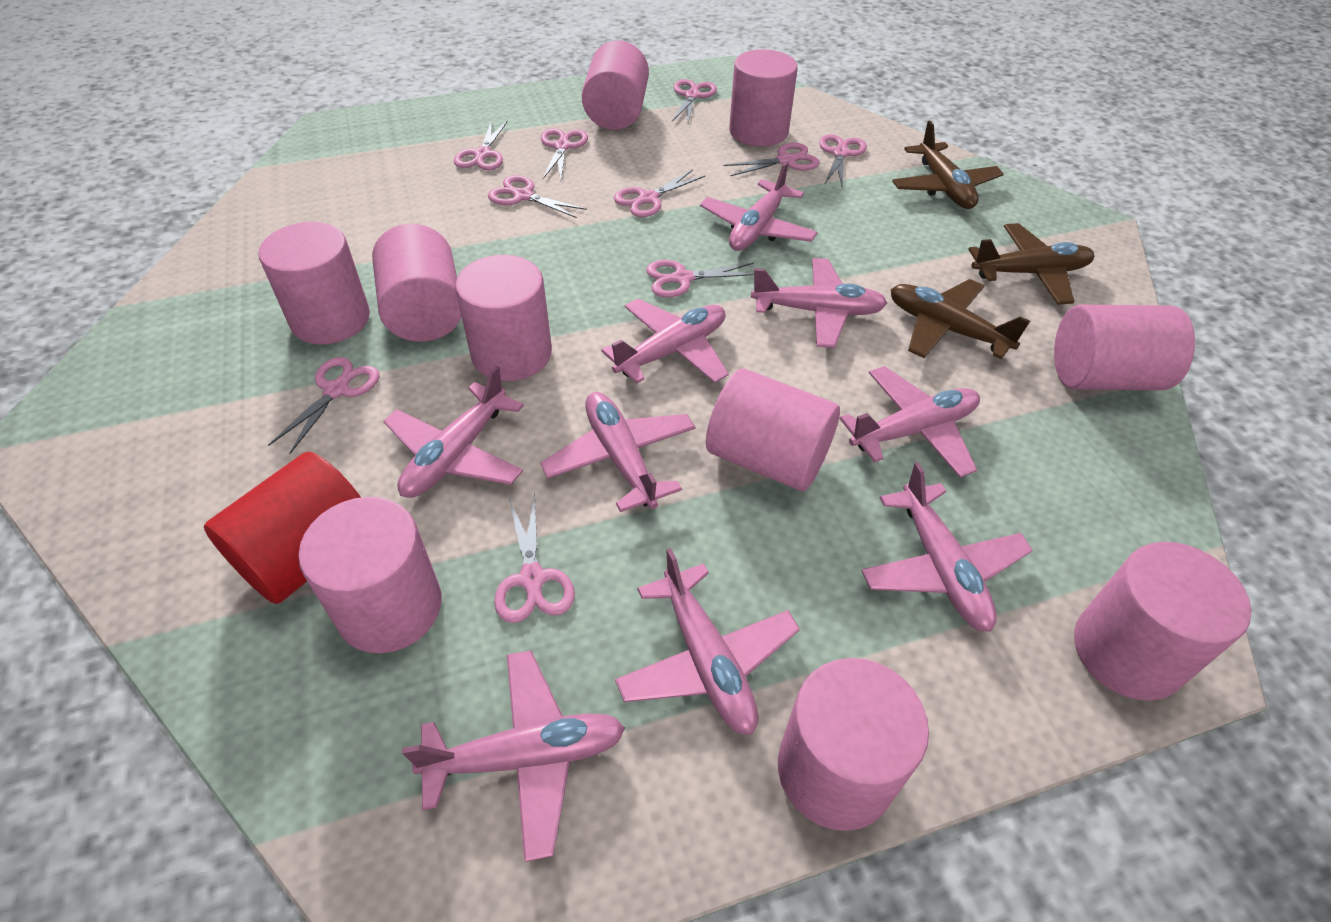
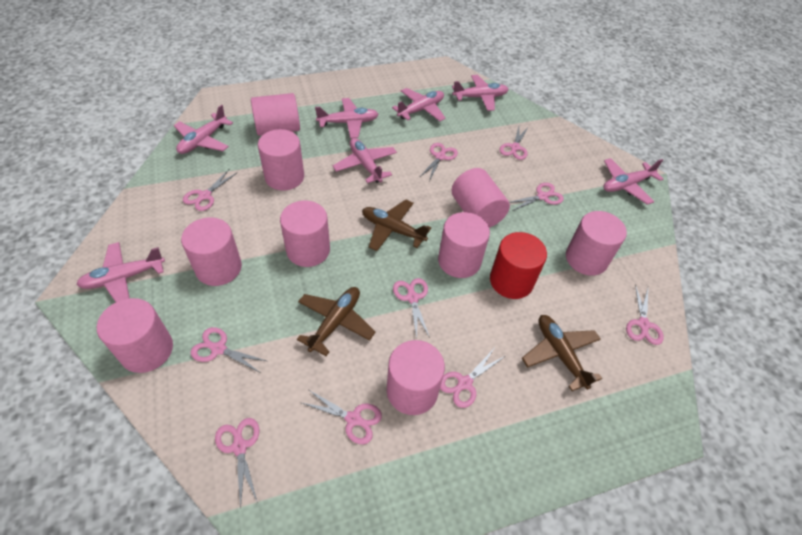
pink cylinder: [259,222,370,345] [298,497,442,653] [372,224,461,342] [455,255,552,381] [582,40,649,130] [706,369,840,491] [729,49,798,146] [778,658,929,831] [1054,304,1195,390] [1074,542,1251,701] = 10 -> [97,298,173,373] [181,217,242,286] [251,93,300,136] [258,129,304,191] [280,201,330,267] [387,340,445,415] [438,212,490,278] [452,168,510,228] [566,211,627,276] = 9
pink plane: [383,365,524,498] [402,650,625,862] [540,392,695,512] [601,299,729,384] [615,548,800,735] [700,161,818,251] [751,258,887,348] [840,366,980,478] [861,462,1033,632] = 9 -> [76,242,165,302] [174,105,233,154] [315,98,379,138] [333,138,397,183] [392,88,446,121] [452,75,509,111] [603,158,663,205] = 7

